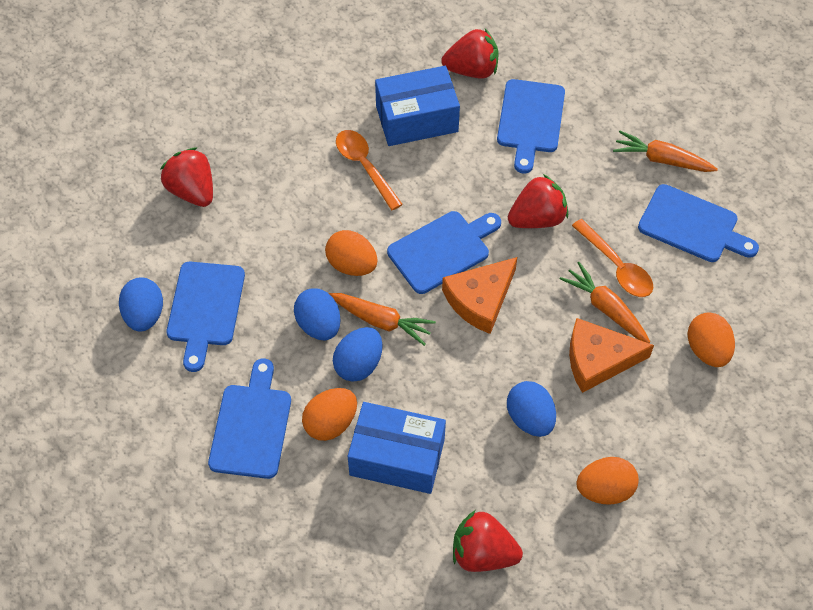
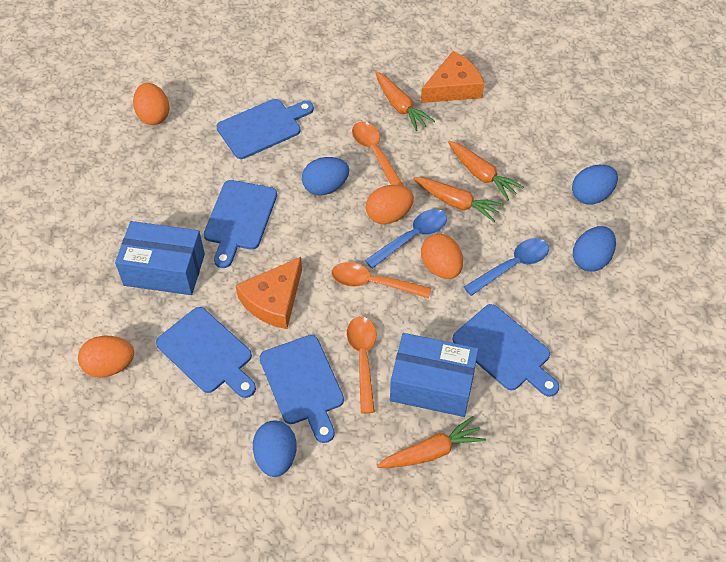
blue spoon: none = 0 -> [365,209,447,269] [464,238,549,296] = 2
orange carrot: [329,293,436,346] [559,262,650,343] [613,131,718,172] = 3 -> [375,72,435,131] [377,416,486,468] [413,177,504,222] [448,141,524,201] = 4
orange spoon: [336,130,403,210] [572,219,653,297] = 2 -> [331,262,431,298] [347,316,376,414] [352,122,405,187] = 3
red strawberry: [160,148,213,207] [441,29,498,78] [453,510,523,572] [508,174,568,228] = 4 -> none = 0

